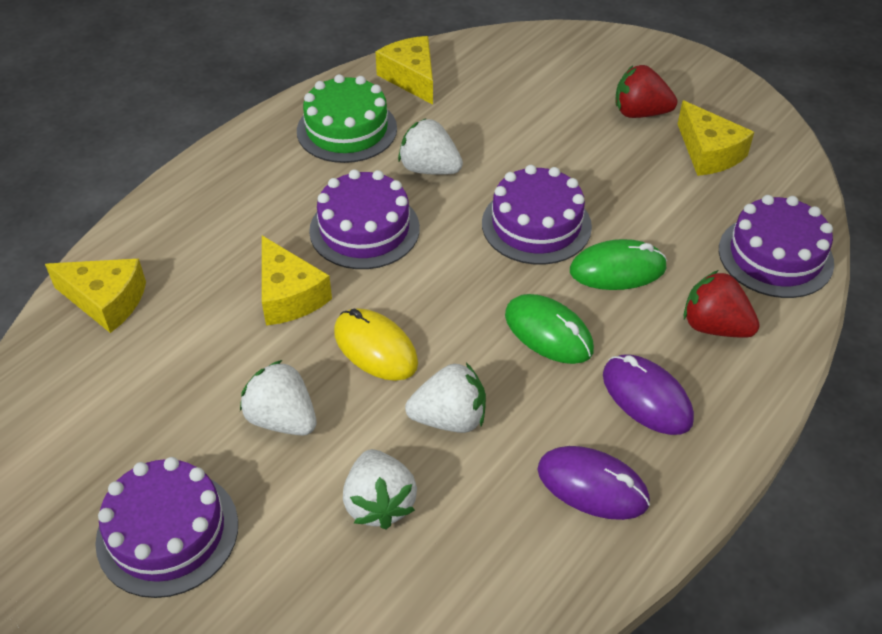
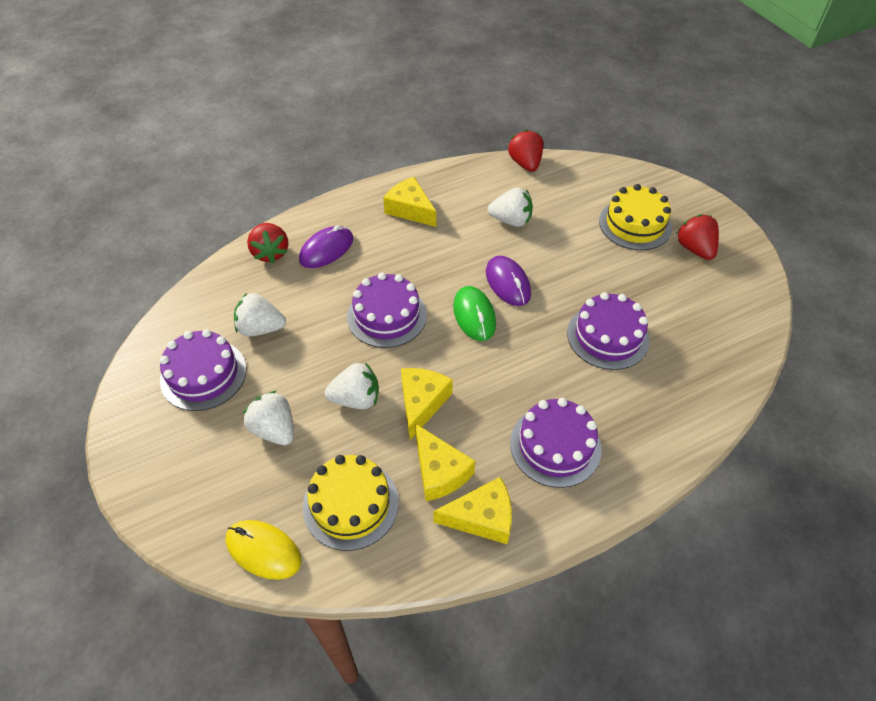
green cake: [297,74,397,163] = 1 -> none = 0
green mouse: [505,294,594,364] [570,239,667,290] = 2 -> [453,286,496,341] = 1
red strawberry: [616,65,677,118] [684,270,760,338] = 2 -> [247,223,288,263] [508,129,543,172] [676,214,719,260] = 3
yellow cake: none = 0 -> [303,455,399,551] [599,184,672,250] = 2

